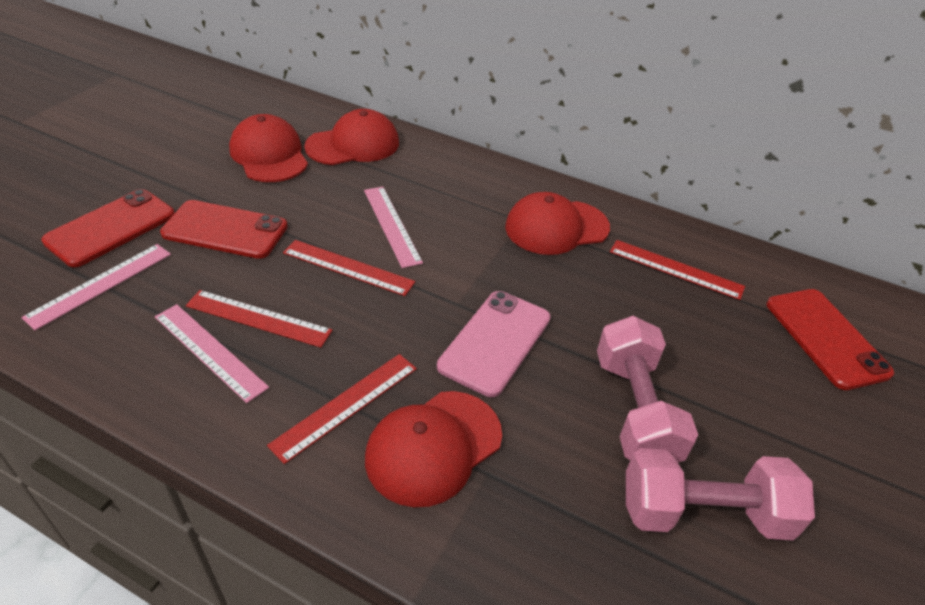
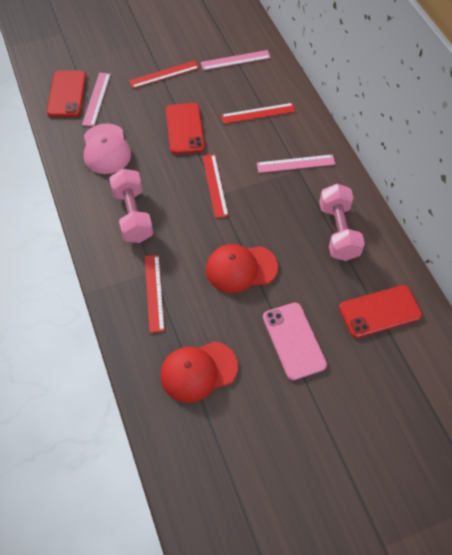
pink cap: none = 0 -> [84,123,131,174] = 1
red cap: [229,114,308,182] [304,109,399,165] [365,391,502,507] [505,192,610,255] = 4 -> [160,341,238,403] [206,244,278,293] = 2

